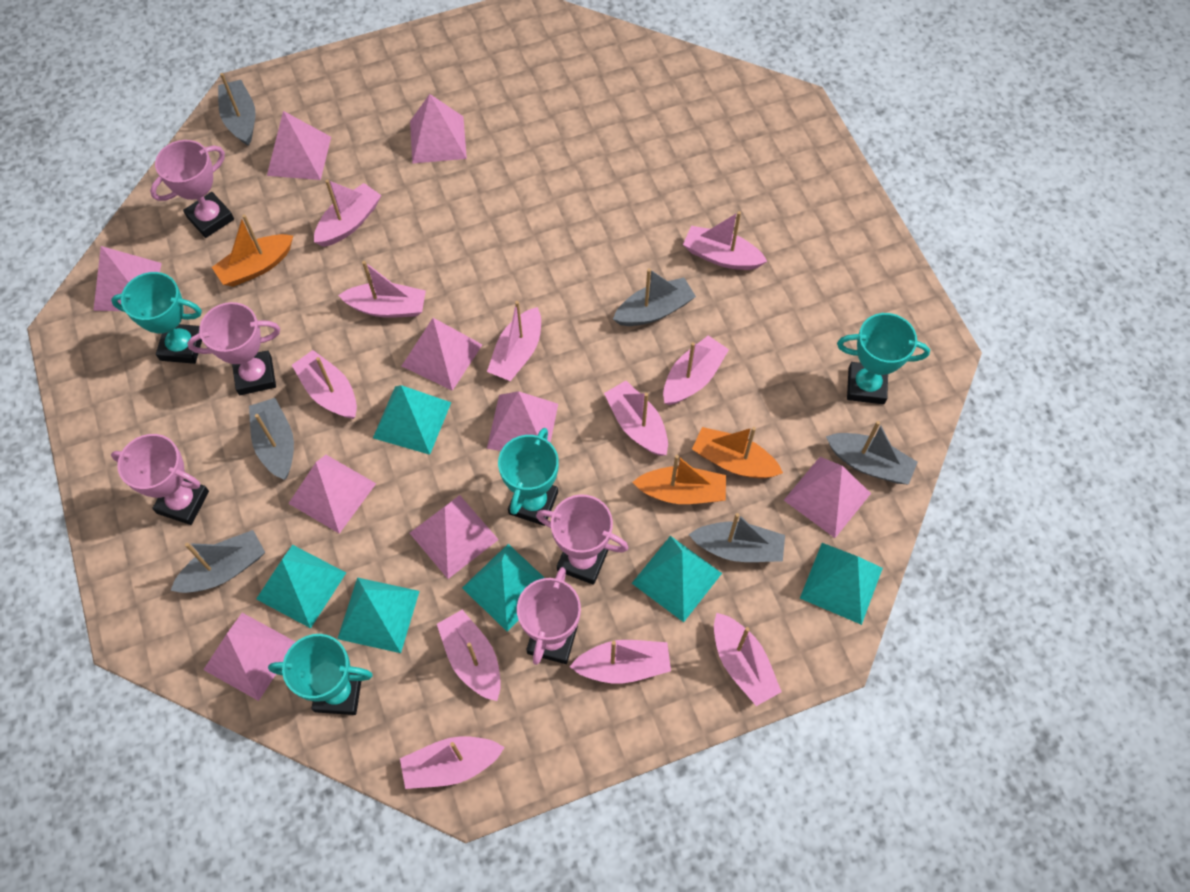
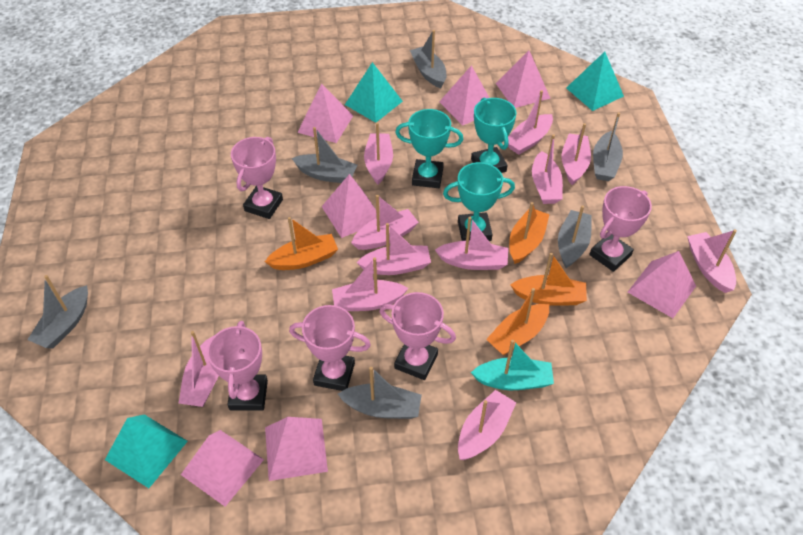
orange boat: [212,214,293,287] [632,455,726,504] [692,427,783,479] = 3 -> [265,217,338,270] [486,288,549,356] [509,202,550,264] [511,253,587,306] = 4
pink pyramid: [93,246,162,311] [203,613,295,701] [267,111,331,180] [288,455,376,534] [402,318,482,391] [410,94,467,164] [410,495,499,579] [487,391,558,451] [784,457,871,538] = 9 -> [181,430,264,507] [265,417,328,481] [297,83,353,143] [322,174,380,238] [439,65,489,126] [496,50,550,108] [628,251,696,318] = 7
turquoise boat: none = 0 -> [471,340,554,390] = 1
turquoise pyramid: [256,545,346,628] [337,577,420,653] [373,385,451,455] [462,544,545,631] [632,536,722,622] [800,543,883,625] = 6 -> [105,414,188,488] [345,62,403,123] [566,52,624,111] = 3
turquoise trophy: [111,272,202,364] [268,634,373,715] [498,428,559,526] [837,313,930,404] = 4 -> [395,109,463,188] [443,162,515,241] [471,97,517,173] = 3

